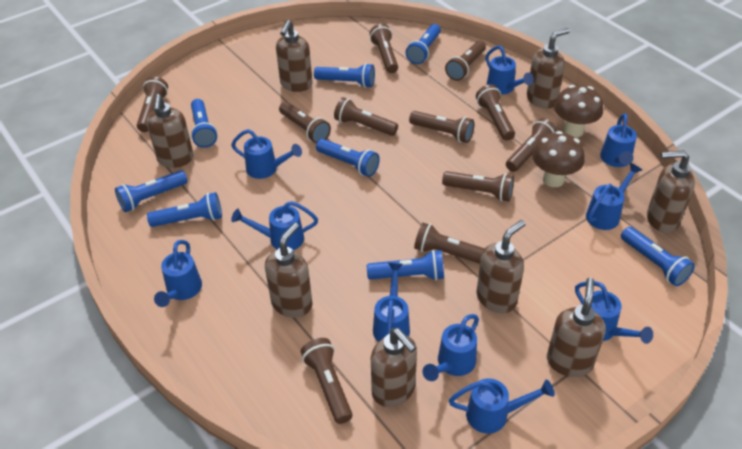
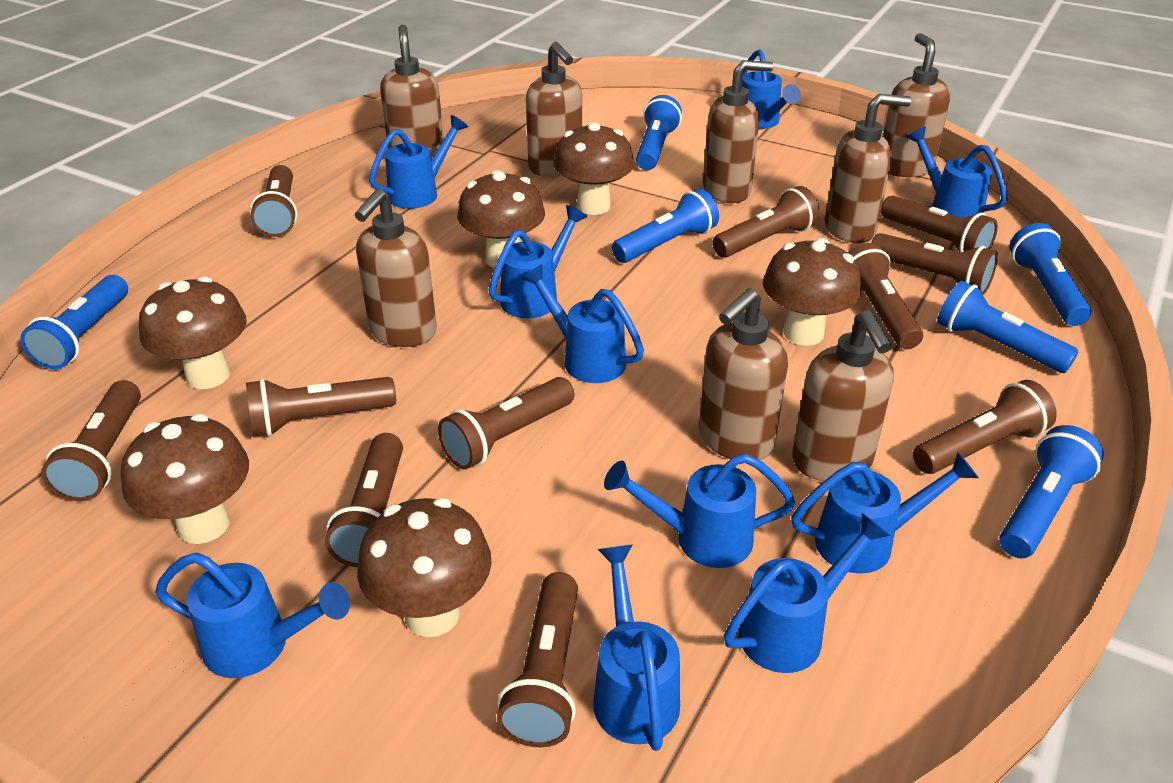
blue flashlight: [115,170,188,212] [147,192,222,227] [191,99,217,148] [314,63,375,88] [316,139,380,177] [367,250,444,281] [406,24,441,64] [621,227,695,286] = 8 -> [20,275,128,369] [612,189,719,263] [636,95,682,170] [937,281,1079,373] [999,425,1104,558] [1009,223,1091,326] = 6
brown mushroom: [532,131,585,187] [554,85,603,138] = 2 -> [121,414,249,544] [139,277,246,389] [357,498,492,637] [457,170,545,268] [553,122,635,215] [763,238,861,346] = 6

